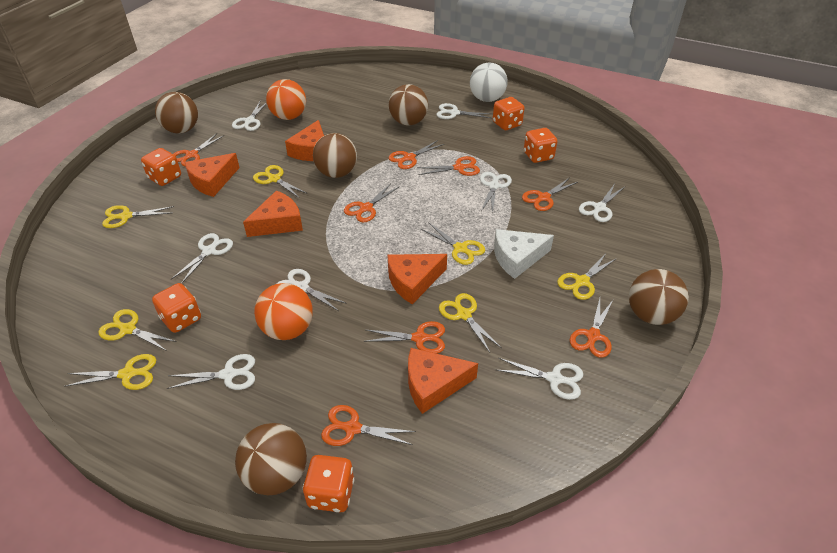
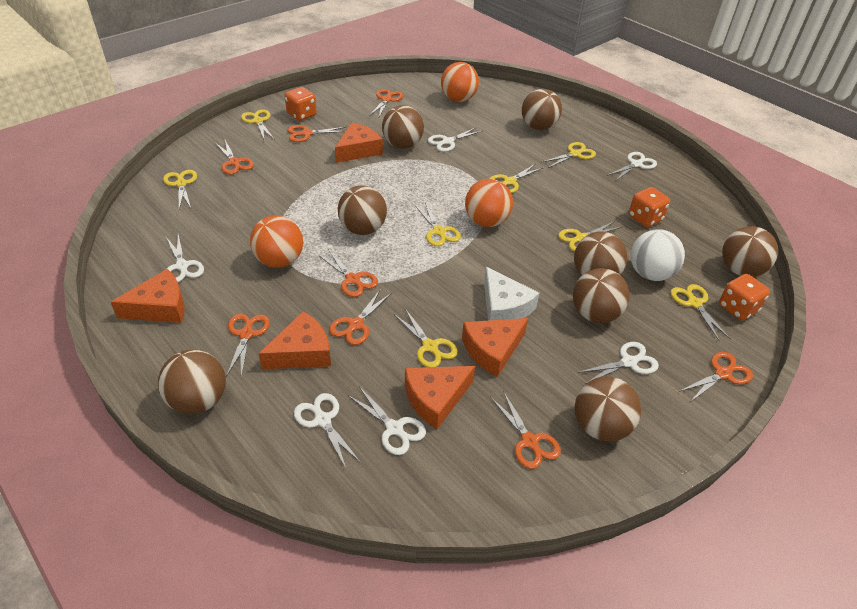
brown ball: [155,92,198,133] [235,423,307,495] [313,133,357,178] [389,84,428,125] [629,269,689,325] = 5 -> [158,350,226,414] [338,185,387,235] [382,105,424,149] [522,89,562,130] [573,268,630,323] [574,231,627,276] [575,376,641,441] [722,226,778,277] = 8
orange ball: [254,283,313,340] [266,79,306,120] = 2 -> [250,215,303,268] [441,62,479,102] [465,179,513,227] = 3
orange dice: [141,148,181,186] [152,283,201,333] [303,455,354,512] [493,97,525,130] [524,128,557,163] = 5 -> [285,87,317,121] [629,187,670,227] [719,274,770,320] = 3
white scissors: [167,354,255,390] [170,233,233,284] [232,102,267,131] [277,269,347,311] [436,103,493,119] [480,172,512,214] [497,358,583,400] [579,184,625,222] = 8 -> [166,234,204,282] [294,393,361,468] [348,386,426,455] [428,128,483,152] [577,342,659,384] [607,152,657,181] = 6
yellow scissors: [64,354,156,390] [98,309,177,351] [102,205,174,228] [253,165,308,198] [421,223,485,265] [439,293,501,353] [557,255,617,300] = 7 -> [163,170,197,209] [241,109,275,140] [394,309,458,367] [415,202,461,246] [489,164,544,193] [542,142,596,168] [558,221,622,251] [670,284,731,340] = 8

